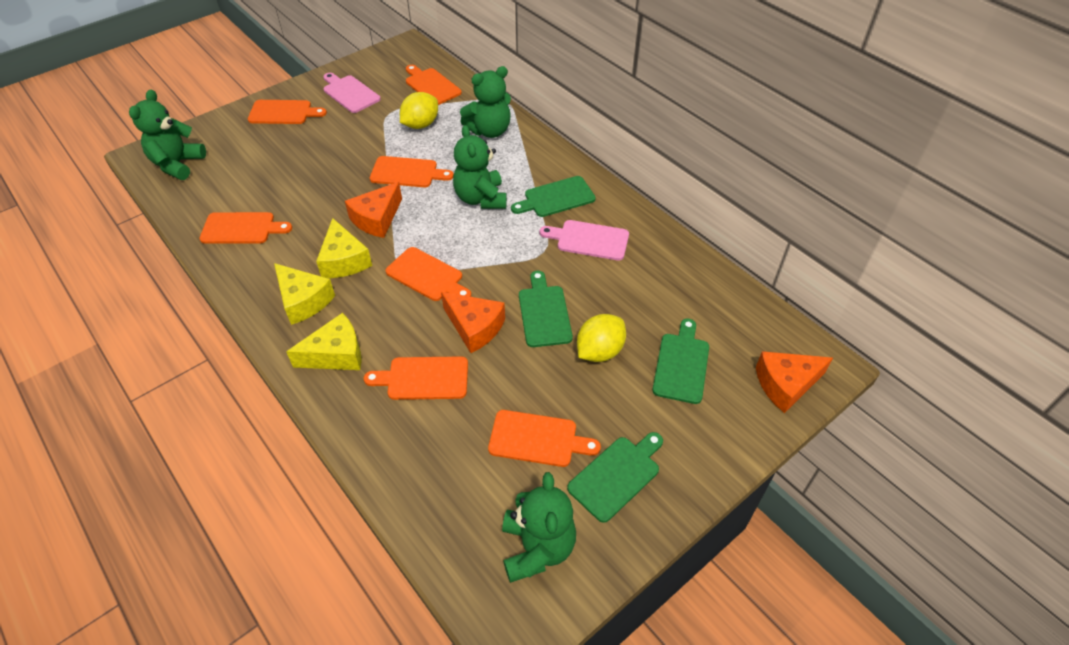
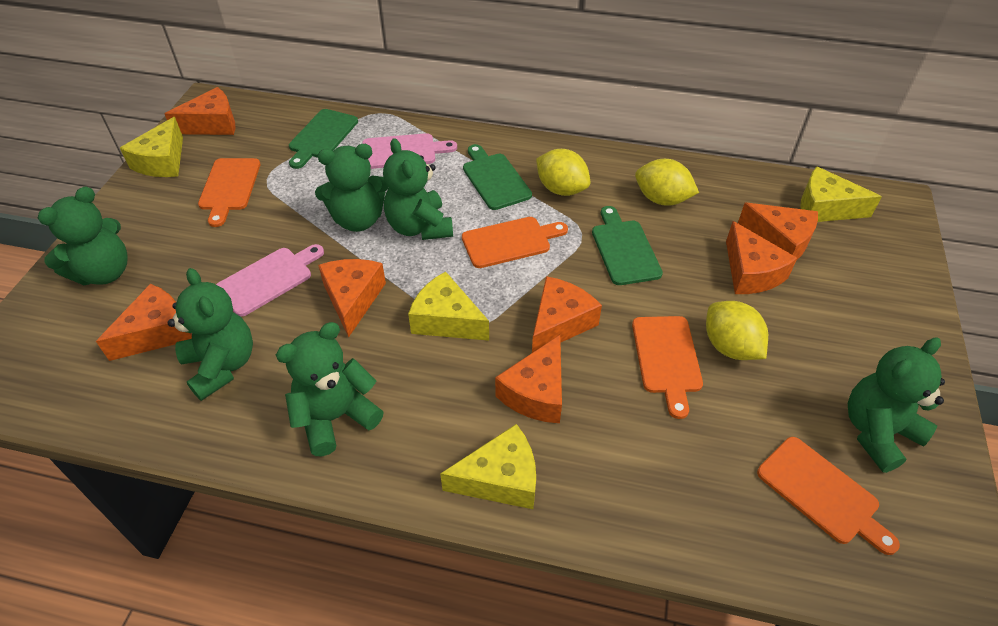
green cutting board: [511,176,596,217] [519,271,573,347] [567,432,663,523] [652,319,709,404] = 4 -> [289,109,358,169] [463,144,532,210] [592,206,663,285] = 3
green teddy bear: [129,90,206,180] [453,125,507,209] [460,66,511,138] [502,472,576,583] = 4 -> [38,187,128,285] [168,268,253,401] [276,322,383,456] [315,144,389,232] [383,138,453,240] [848,337,945,473] = 6
orange cheese: [345,182,402,238] [441,292,505,353] [756,351,833,413] = 3 -> [96,284,192,361] [165,87,235,135] [318,259,386,337] [495,335,562,423] [532,276,602,353] [726,221,797,294] [738,203,818,261] = 7
orange cutting board: [200,212,292,244] [248,100,327,124] [364,356,468,400] [370,156,454,187] [385,247,471,301] [406,65,462,105] [488,410,601,467] = 7 -> [198,158,260,227] [462,217,568,268] [632,316,703,419] [757,437,900,555] = 4
yellow cheese: [274,263,335,325] [286,313,362,370] [316,218,372,278] = 3 -> [120,117,183,177] [408,272,489,341] [440,424,536,509] [800,166,882,222] = 4
yellow lemon: [400,92,438,129] [577,314,626,362] = 2 -> [536,149,590,196] [635,159,699,206] [706,301,768,360] = 3

